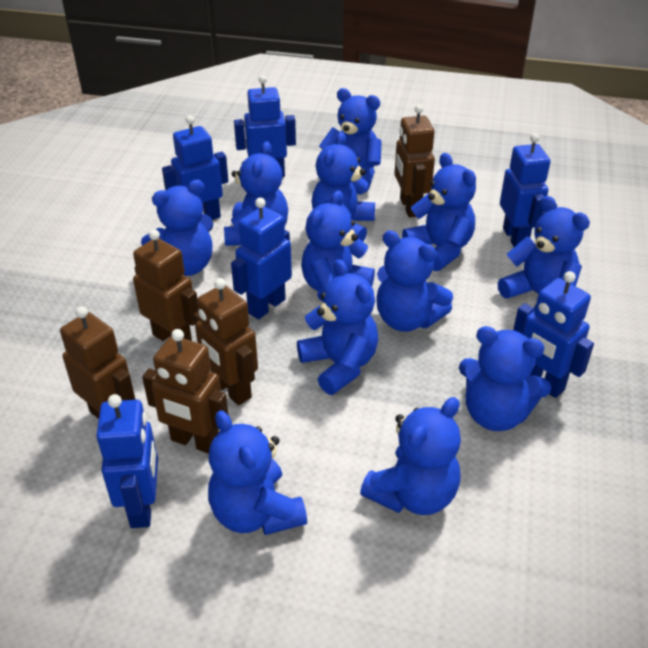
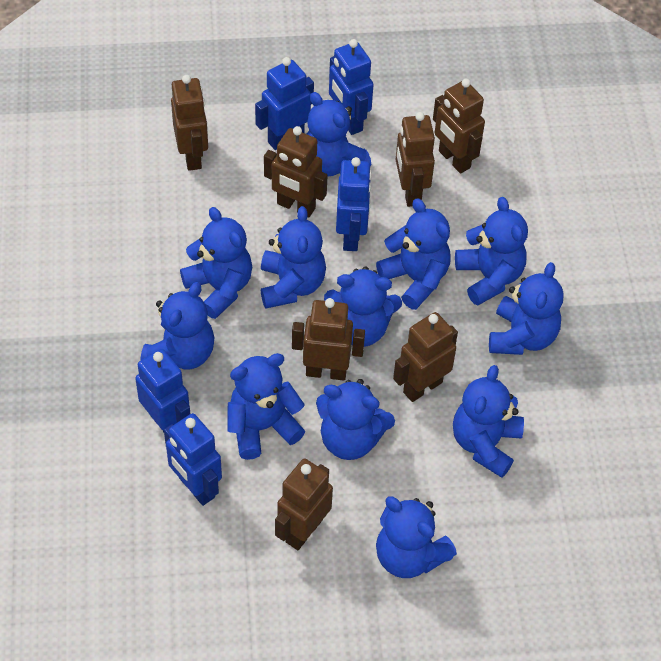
blue robot: [96,394,158,528] [162,115,229,220] [231,198,292,319] [234,75,296,177] [500,133,550,247] [513,271,594,398] = 6 -> [135,349,190,432] [164,413,222,506] [255,57,314,150] [329,39,374,135] [336,157,372,251] = 5
brown robot: [60,306,136,419] [133,229,198,341] [142,329,228,454] [193,278,258,405] [394,104,435,217] = 5 -> [171,75,208,171] [264,126,328,217] [275,459,333,550] [292,298,365,380] [393,312,458,402] [396,112,435,207] [433,79,485,173] = 7

